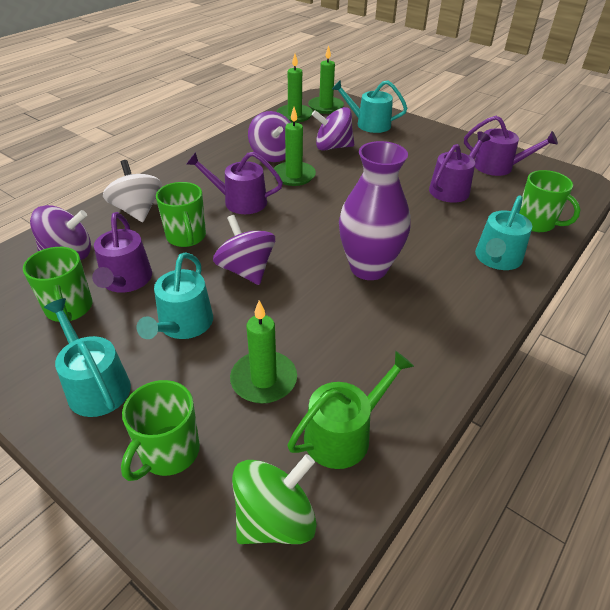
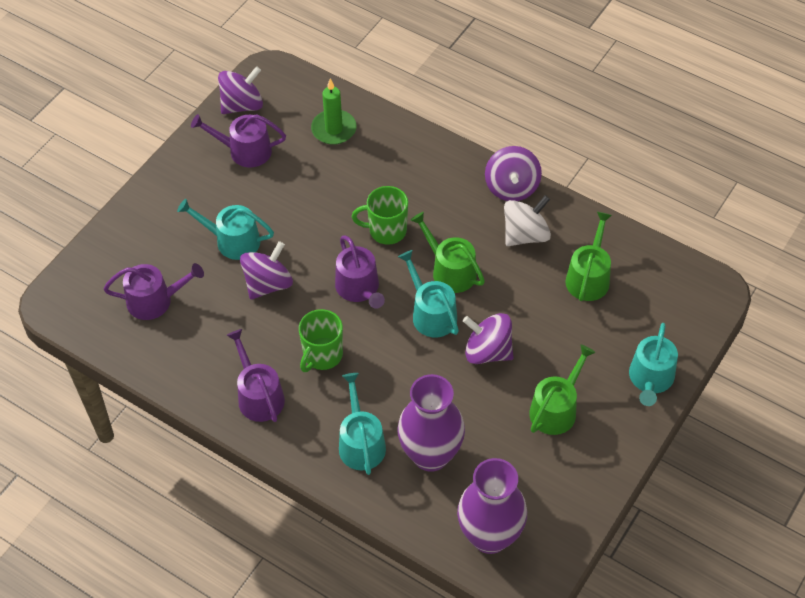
green candle: [230,300,297,404] [273,107,316,186] [277,54,313,123] [308,45,344,114] = 4 -> [311,79,357,145] = 1
green mug: [23,247,92,322] [121,380,200,481] [156,182,206,247] [519,170,581,232] = 4 -> [299,309,343,372] [352,186,408,245] = 2
green spinning top: [232,454,317,544] = 1 -> none = 0
green watering can: [287,351,414,469] = 1 -> [410,212,485,293] [529,345,596,435] [565,212,612,301] = 3
purple vase: [339,141,411,280] = 1 -> [397,374,465,472] [457,458,527,554] = 2

